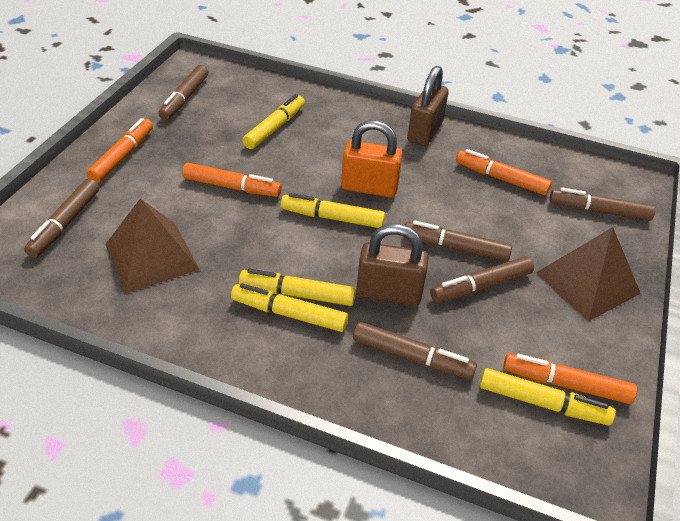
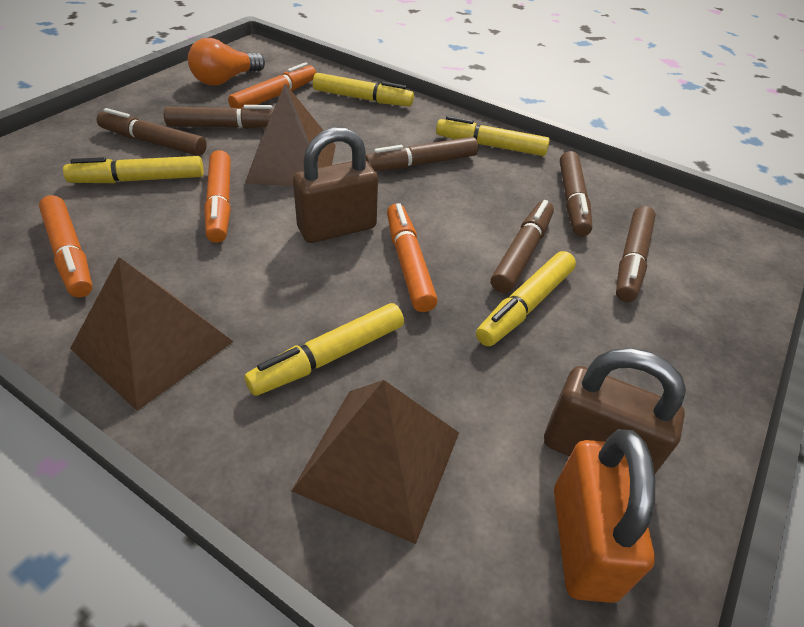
brown pyramid: [105,199,200,293] [536,227,641,321] = 2 -> [70,257,234,411] [245,83,336,186] [292,380,459,544] = 3
orange light bulb: none = 0 -> [188,38,265,86] = 1

